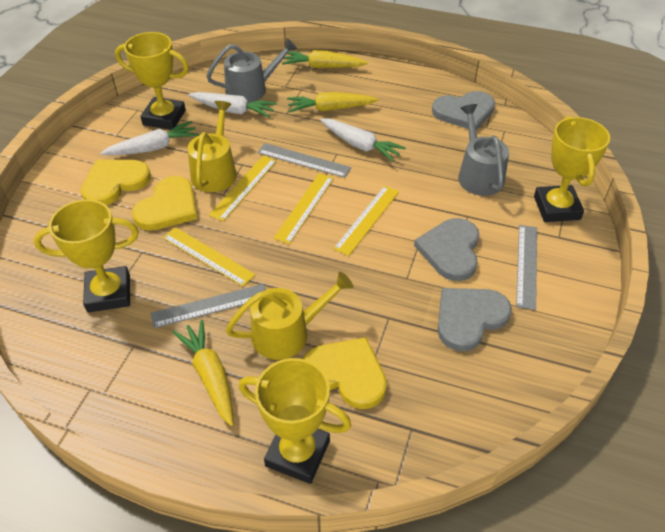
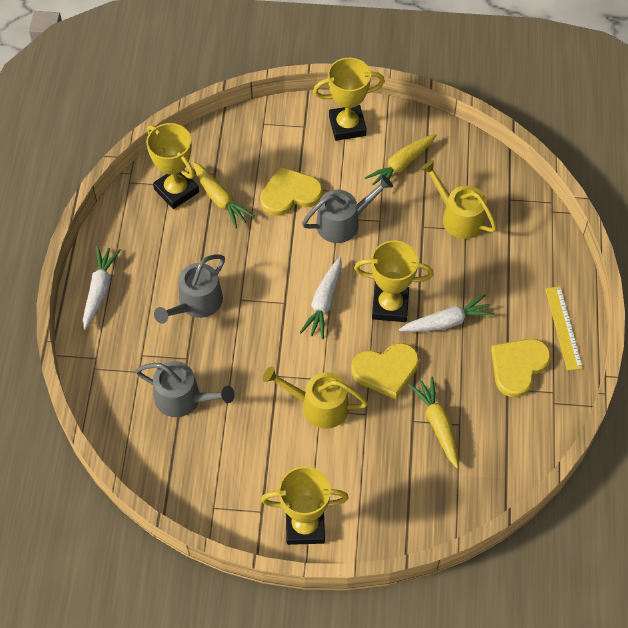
grey heart: [414,218,479,281] [432,91,495,130] [438,288,512,351] = 3 -> none = 0
grey ruler: [151,284,265,328] [258,143,351,178] [516,225,537,310] = 3 -> none = 0
grey watering can: [206,38,298,103] [458,104,509,196] = 2 -> [135,361,235,417] [154,254,225,324] [302,175,393,243] = 3
yellow ruler: [163,227,256,287] [209,156,277,221] [274,173,334,244] [333,186,399,256] = 4 -> [545,286,583,371] = 1

